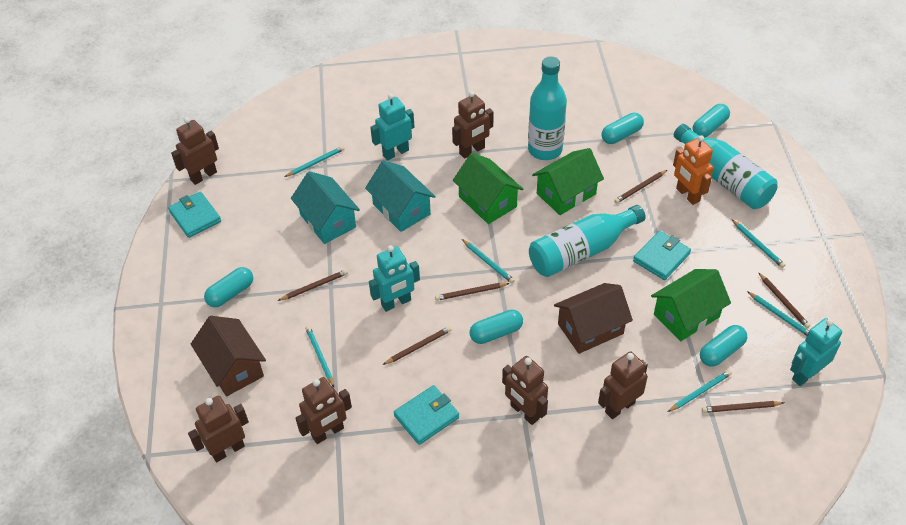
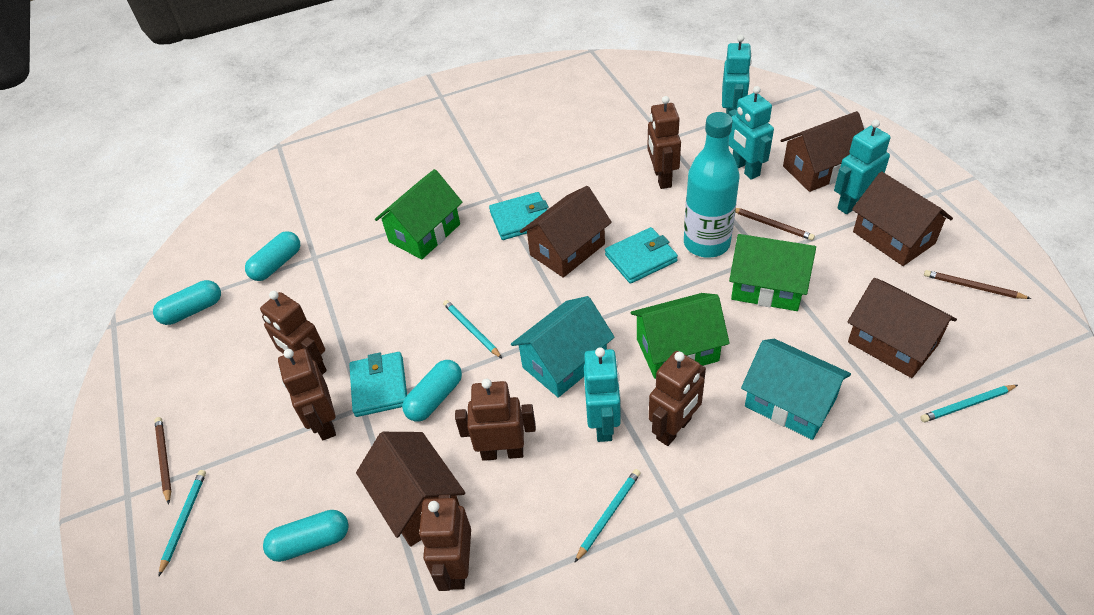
brown house: [191,316,266,396] [554,283,633,354] = 2 -> [356,432,465,547] [520,186,612,278] [781,111,864,192] [847,278,957,378] [852,172,953,266] = 5
brown pencil: [278,269,348,301] [383,326,451,365] [435,283,510,301] [614,170,667,204] [702,401,784,413] [758,272,810,328] = 6 -> [154,417,171,505] [735,208,815,240] [924,270,1031,299] = 3
orange robot: [673,135,713,205] = 1 -> none = 0
turquoise bottle: [528,56,567,160] [529,205,646,277] [674,124,778,209] = 3 -> [684,112,739,258] = 1
turquoise capsule: [204,267,253,307] [470,309,523,344] [602,113,644,144] [693,104,730,138] [700,325,747,367] = 5 -> [153,280,221,325] [245,231,300,281] [263,510,349,562] [402,360,462,422] = 4
turquoise pencil: [284,146,345,177] [305,326,334,387] [462,239,515,283] [668,370,732,412] [732,220,785,268] [747,291,809,336] = 6 -> [159,470,206,576] [443,300,502,358] [574,469,641,563] [920,385,1018,422] = 4
turquoise robot: [369,245,420,312] [370,94,414,161] [790,318,842,386] = 3 -> [584,347,621,442] [722,35,752,114] [729,86,774,180] [834,120,891,214] = 4

